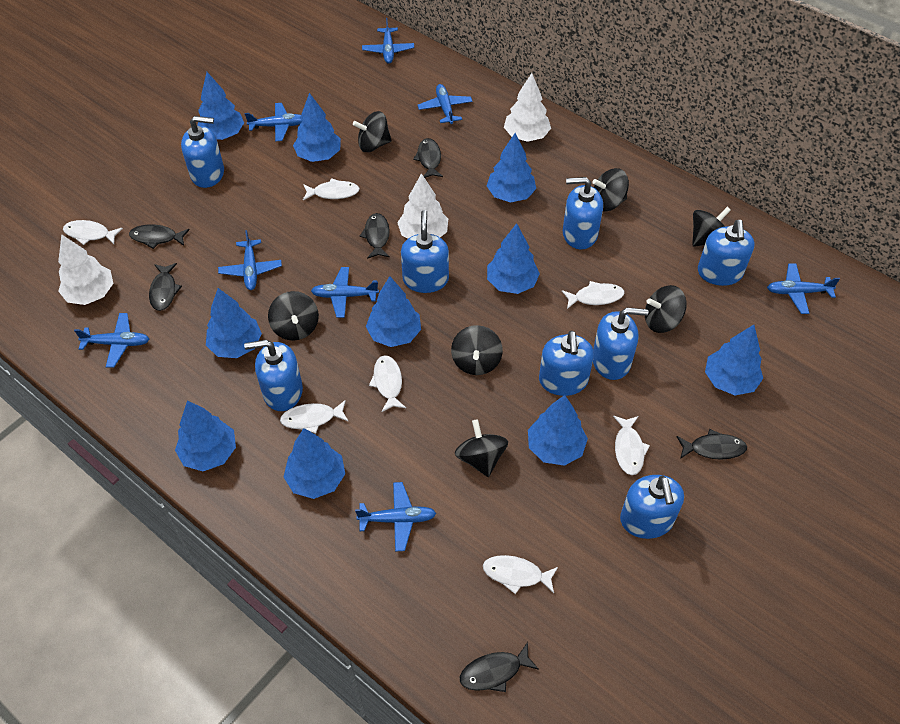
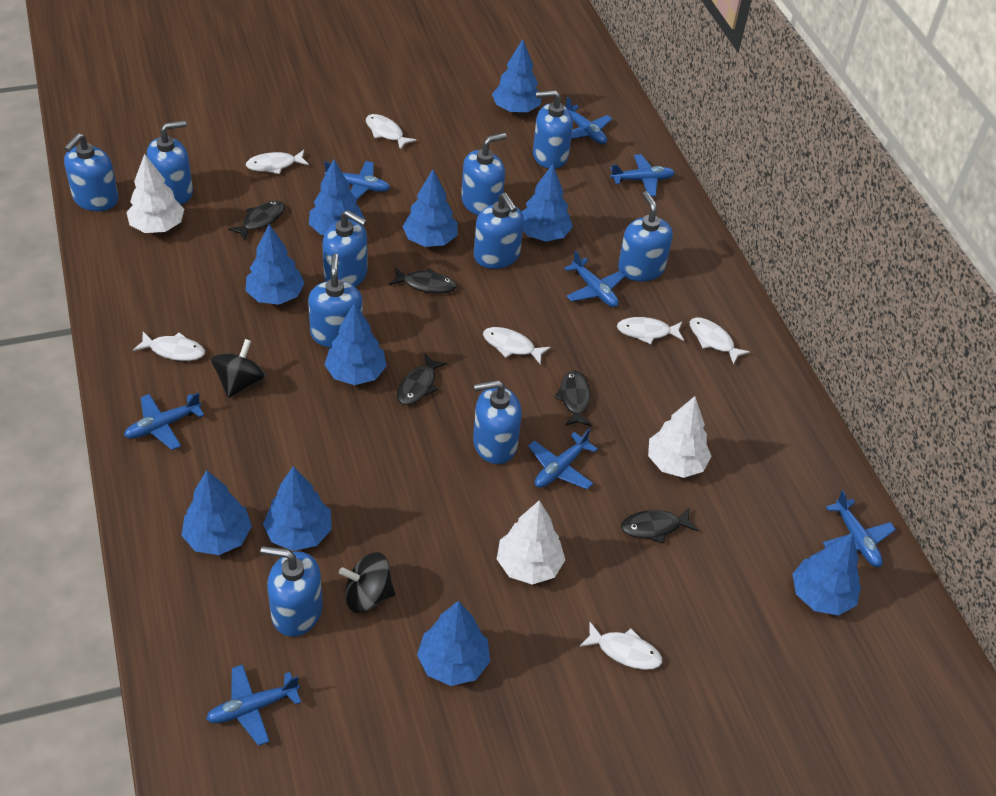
black fish: [129,224,190,249] [149,263,182,311] [360,213,390,259] [413,138,443,178] [460,642,539,692] [677,429,747,460] = 6 -> [228,201,285,240] [389,267,457,294] [397,354,448,405] [554,370,592,426] [621,507,698,543] = 5
black spinning top: [268,291,319,341] [353,111,392,152] [451,325,503,375] [455,419,508,477] [592,168,629,212] [645,285,687,333] [692,207,731,247] = 7 -> [211,339,266,398] [339,552,395,613] = 2
blue soap dispenser: [181,116,224,188] [244,340,303,411] [401,210,449,293] [539,331,594,396] [563,177,603,249] [593,308,648,380] [620,475,684,539] [698,220,754,286] = 8 -> [64,133,119,211] [147,120,193,205] [261,546,323,637] [308,253,363,348] [322,210,368,287] [461,133,507,215] [473,380,522,464] [474,193,524,269] [533,90,573,169] [618,191,673,281] = 10

